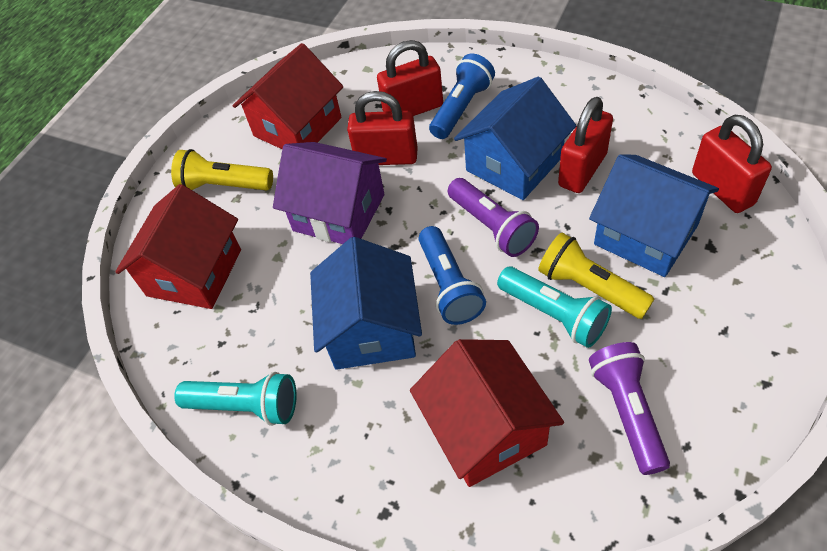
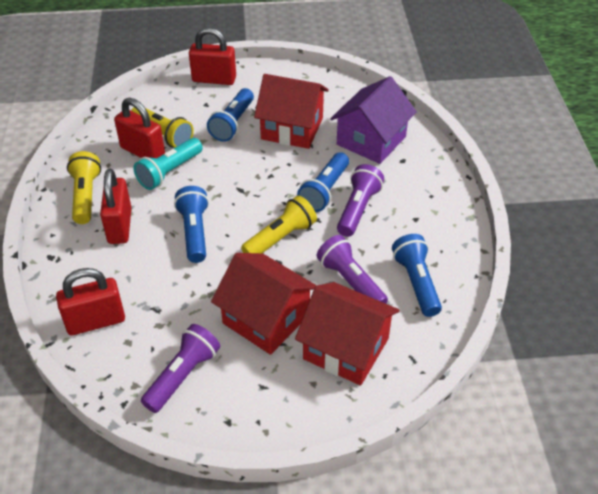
blue flashlight: [419,226,486,325] [429,54,495,139] = 2 -> [174,186,209,263] [207,88,254,142] [297,152,349,212] [392,234,442,317] = 4
blue house: [310,237,422,370] [454,76,577,200] [589,154,719,277] = 3 -> none = 0
purple flashlight: [448,178,539,257] [589,342,670,475] = 2 -> [141,324,220,413] [317,235,388,304] [337,164,384,237] = 3
turquoise flashlight: [174,372,297,426] [497,267,612,348] = 2 -> [134,138,203,190] = 1
yellow flashlight: [171,149,273,190] [538,233,654,319] = 2 -> [67,151,101,224] [131,107,194,148] [241,195,317,253] = 3

